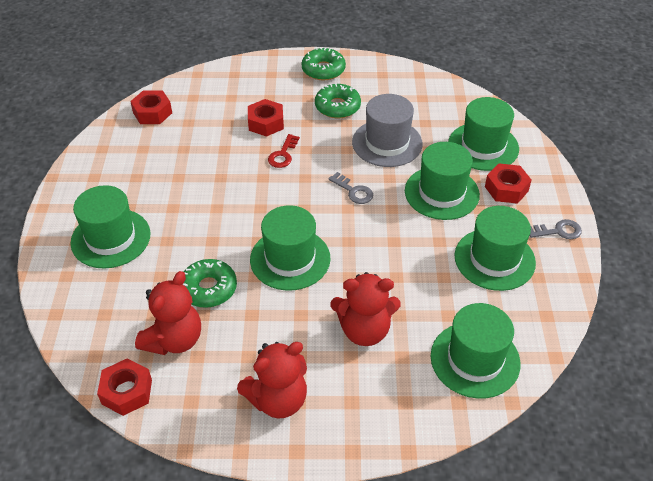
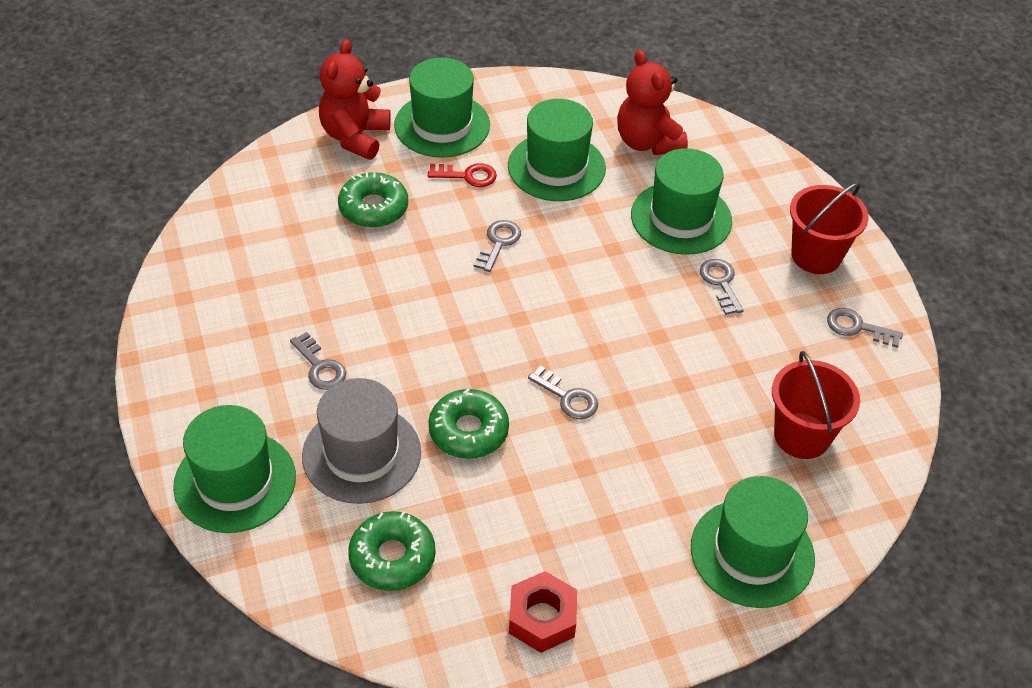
green hat: [70,185,150,269] [250,205,330,291] [405,142,480,220] [431,303,521,399] [448,97,519,171] [455,206,536,291] = 6 -> [173,405,296,533] [394,58,490,158] [508,99,606,201] [631,148,732,255] [691,476,815,608] = 5
grey key: [328,172,373,204] [530,219,582,239] = 2 -> [290,332,346,390] [473,220,521,272] [528,365,598,419] [700,259,744,315] [827,308,903,348] = 5
red bucket: none = 0 -> [772,351,860,459] [790,182,869,274] = 2
red nut: [97,358,152,416] [130,90,172,124] [248,99,284,137] [485,163,532,204] = 4 -> [509,571,577,653] = 1
red teddy bear: [135,271,201,355] [237,342,307,419] [331,272,401,346] = 3 -> [319,39,391,160] [617,50,688,155] = 2

